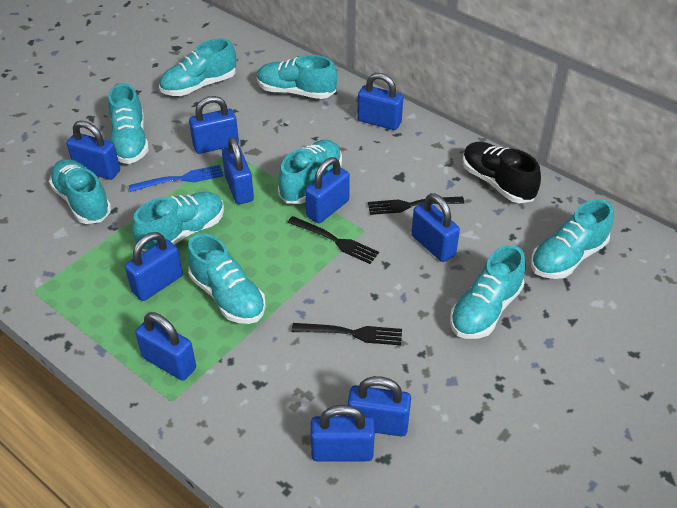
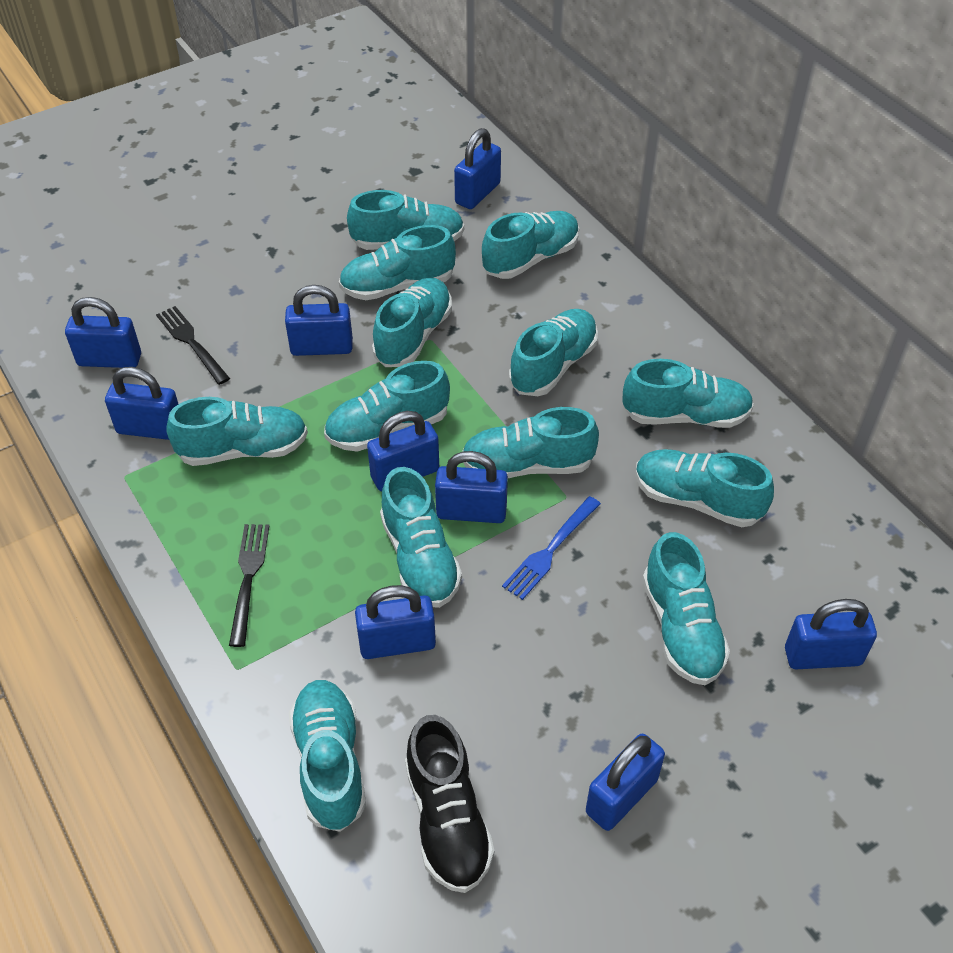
black fork: [287,216,379,264] [292,323,402,345] [368,196,464,215] = 3 -> [156,306,230,385] [229,524,269,647] = 2
blue padlock: [67,121,120,180] [125,232,183,301] [135,312,196,381] [189,96,239,154] [222,137,254,204] [305,157,350,223] [311,405,375,461] [348,376,411,437] [357,73,403,130] [411,193,460,262] = 10 -> [65,297,141,368] [105,367,178,440] [285,285,353,356] [355,585,436,659] [367,411,439,491] [435,451,508,523] [454,128,501,209] [586,734,665,831] [785,599,877,669] = 9
turquoise shoe: [49,159,111,224] [108,83,149,164] [132,192,224,251] [159,38,236,96] [187,233,266,324] [257,55,337,99] [278,140,342,204] [450,245,526,339] [531,199,614,279] = 9 -> [166,397,308,466] [289,680,366,832] [324,361,450,452] [339,225,456,300] [347,190,464,250] [372,277,452,367] [380,467,462,608] [462,407,599,478] [482,211,579,279] [509,309,598,396] [623,359,754,428] [635,449,774,527] [642,532,730,685] = 13

